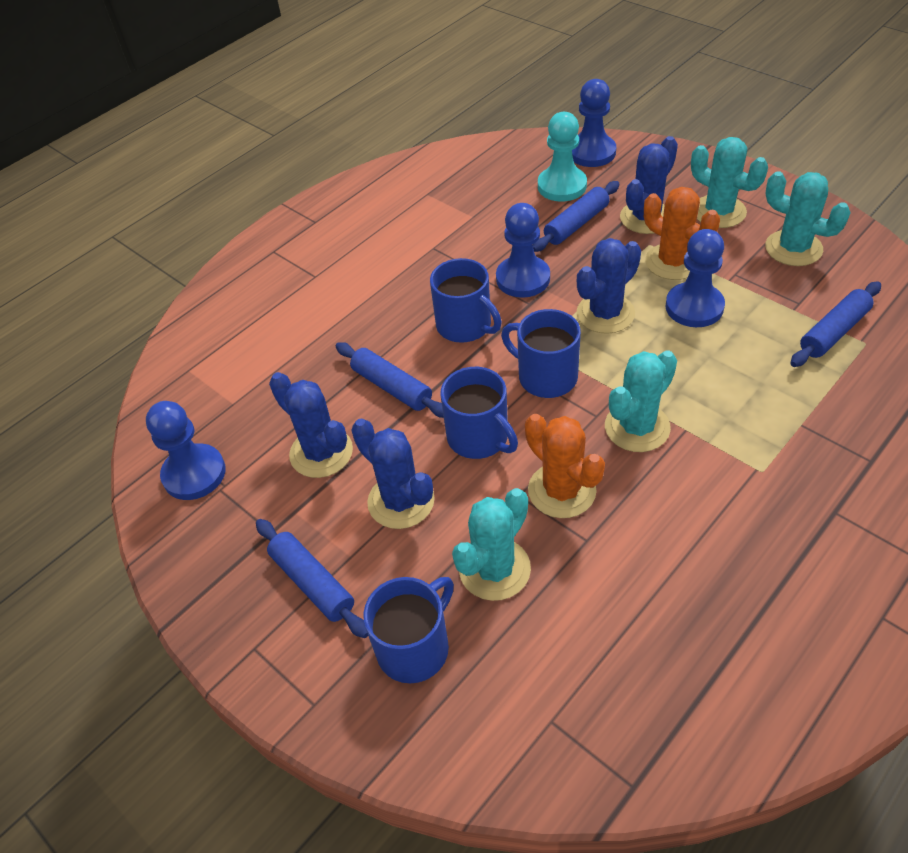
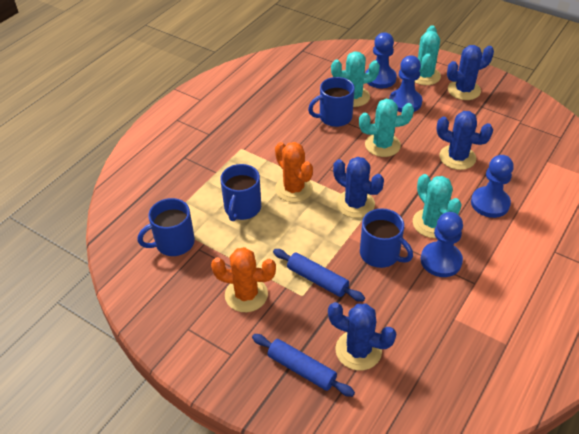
blue rolling pin: [256,519,368,638] [336,342,444,418] [533,181,619,252] [790,281,881,367] = 4 -> [252,334,355,397] [273,249,365,302] = 2
turquoise pawn: [538,112,587,202] = 1 -> none = 0

